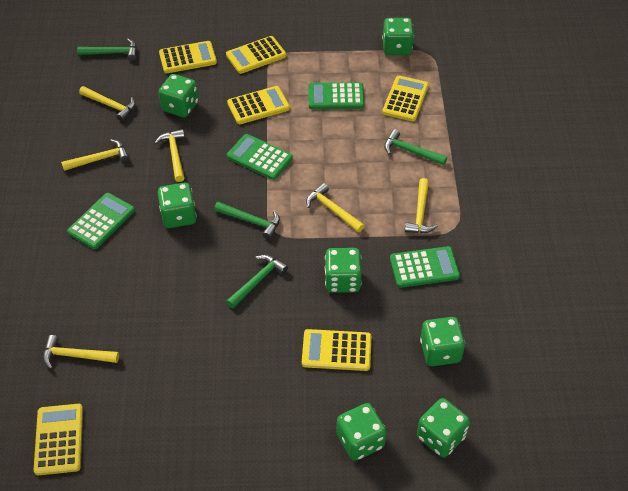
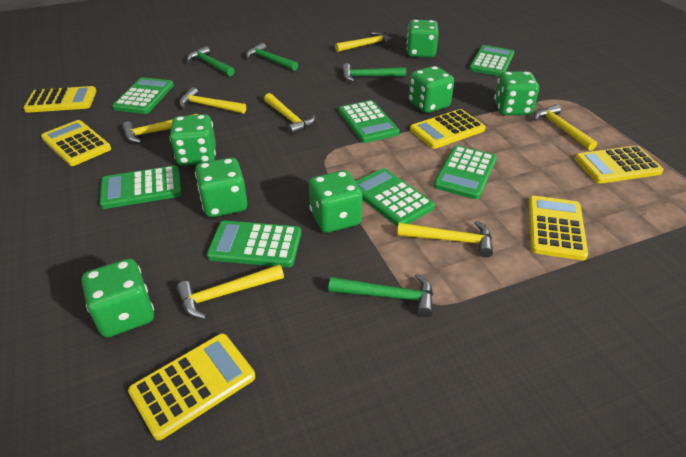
green calculator: [67,193,135,249] [227,134,293,180] [308,82,365,109] [390,246,460,288] = 4 -> [99,165,182,209] [112,77,174,114] [207,221,301,267] [338,100,400,143] [355,168,435,226] [434,146,496,199] [469,45,514,76] = 7
yellow hammer: [43,335,119,369] [61,139,129,171] [79,86,135,121] [155,129,185,182] [306,183,365,232] [405,178,438,233] = 6 -> [122,114,198,143] [176,264,284,319] [179,87,246,114] [264,93,315,135] [335,32,393,52] [397,221,493,257] [534,104,597,151] = 7

